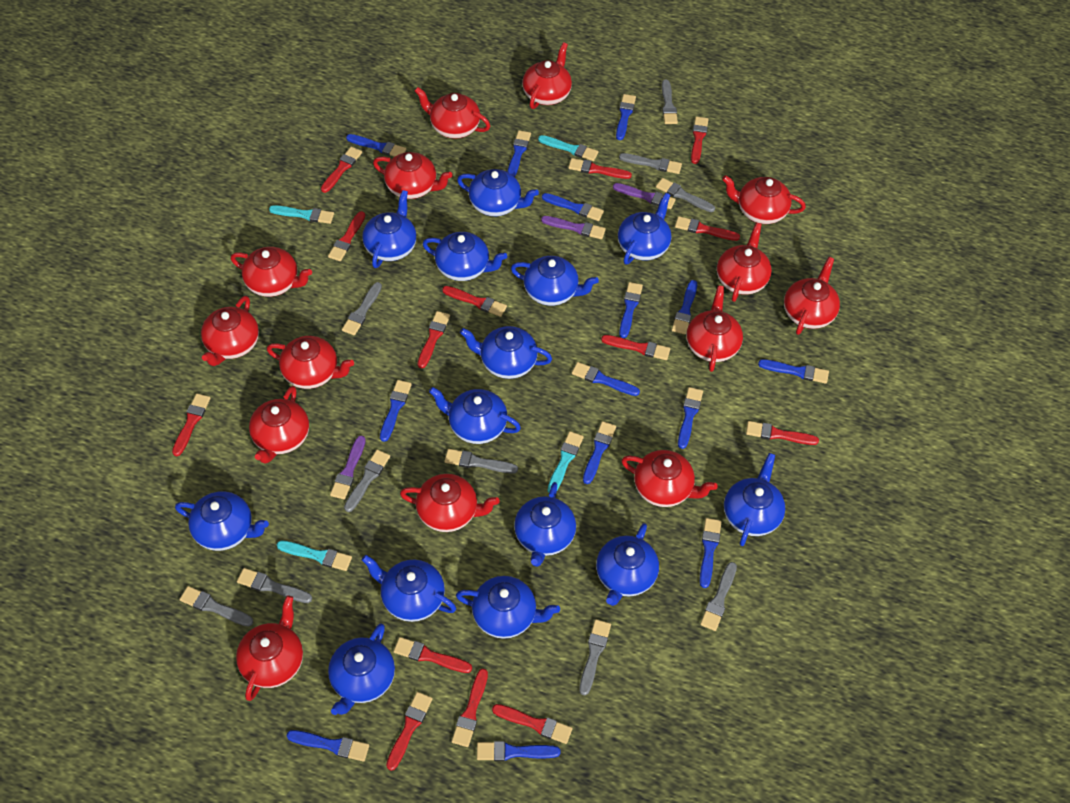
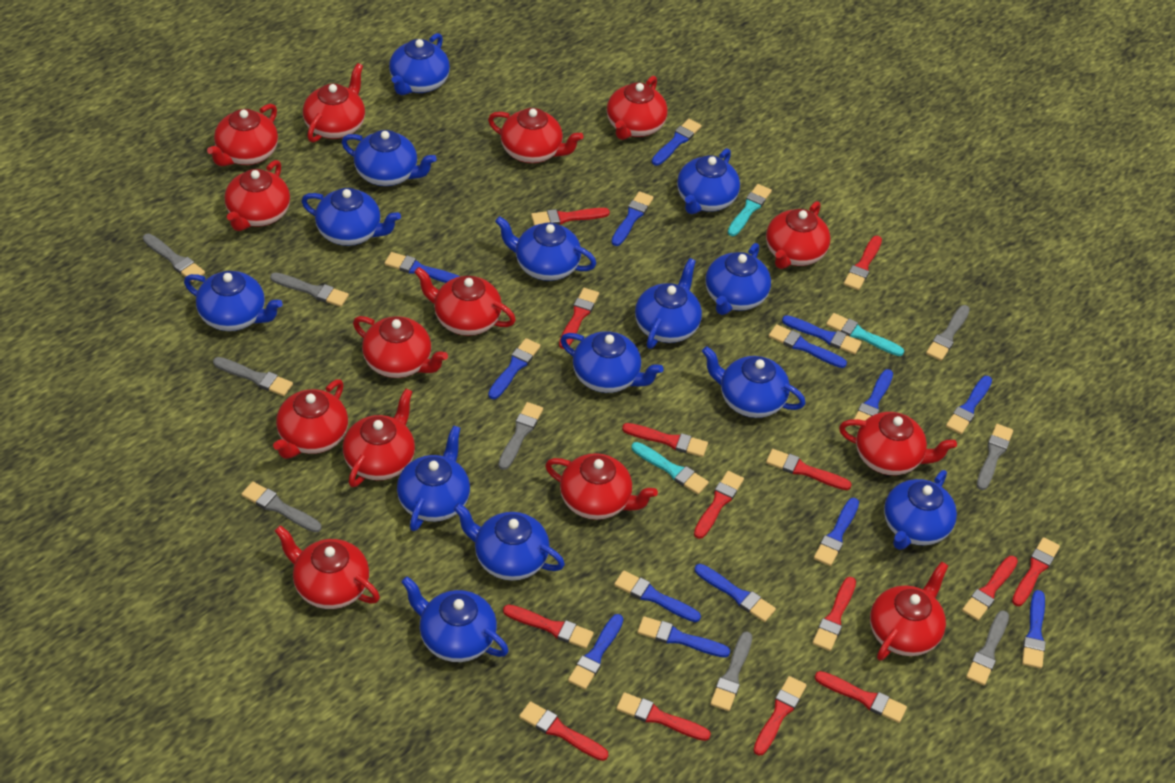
grey brush: [179,586,253,627] [237,568,312,603] [342,282,382,335] [344,450,390,512] [445,449,518,474] [579,619,611,696] [619,153,682,174] [656,178,715,212] [662,79,678,124] [700,562,737,631] = 10 -> [143,234,205,282] [213,357,293,396] [241,482,322,533] [270,273,349,307] [498,402,543,470] [710,631,752,711] [926,305,970,361] [966,610,1009,685] [977,424,1013,490] = 9
purple brush: [330,436,366,500] [541,216,606,239] [613,183,676,209] = 3 -> none = 0
turquoise brush: [269,205,334,224] [277,541,352,571] [538,135,599,161] [548,431,584,493] = 4 -> [632,442,709,494] [728,184,772,236] [826,313,904,356] = 3

